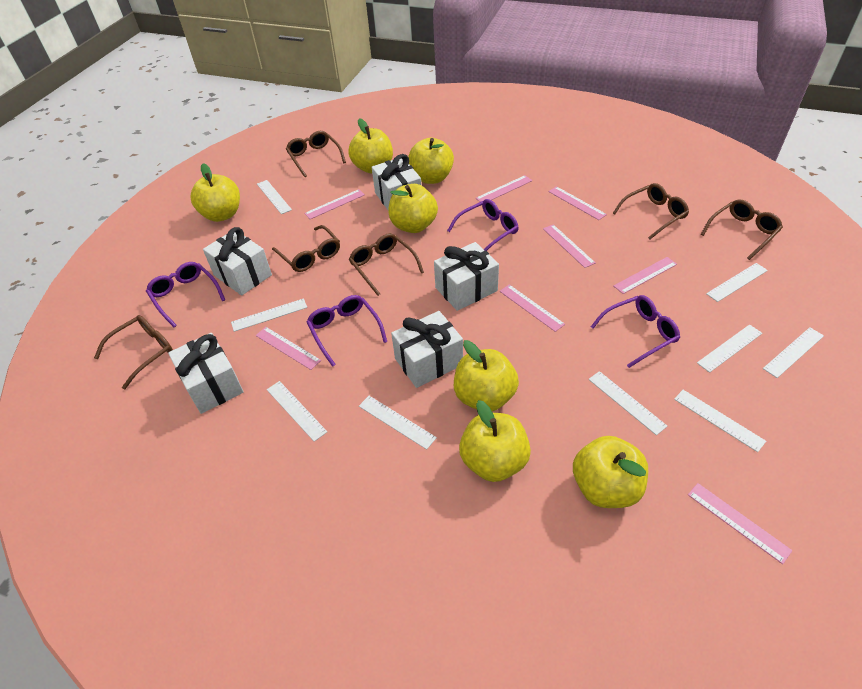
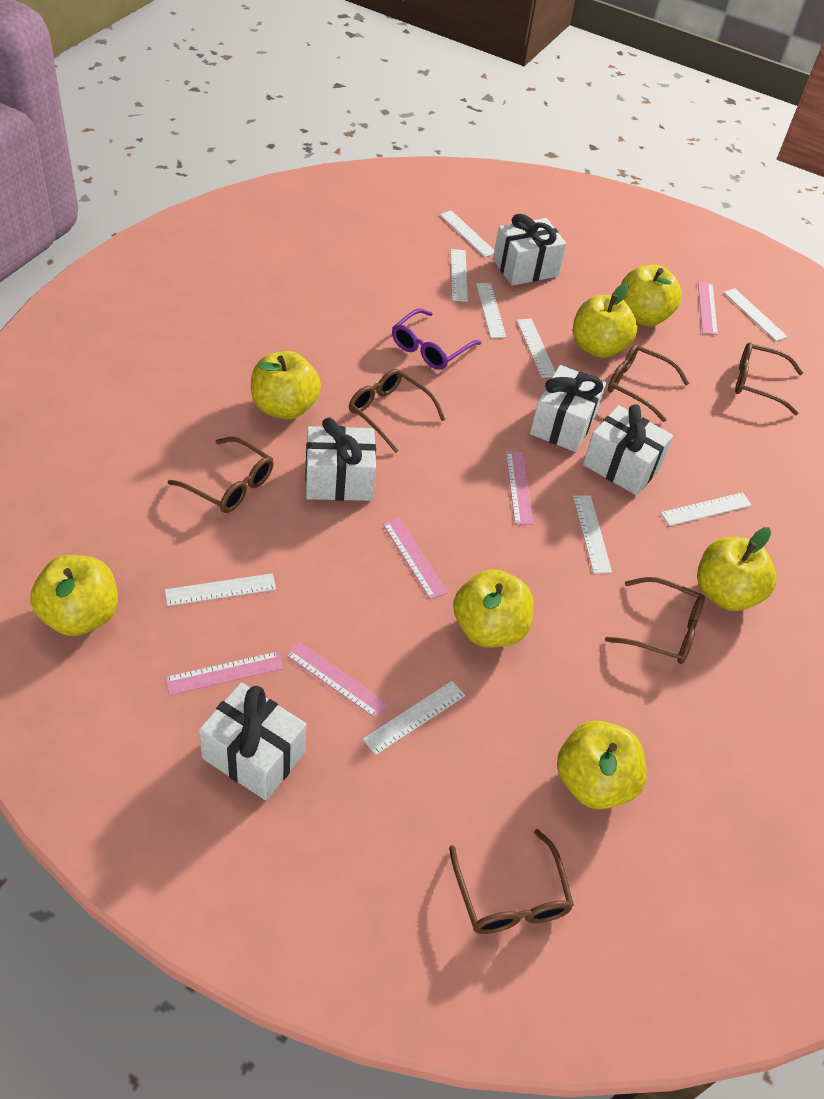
pink ruler: [256,327,321,370] [304,189,365,219] [476,175,532,202] [500,285,565,332] [543,224,595,268] [548,186,607,220] [614,257,677,294] [688,483,793,564] = 8 -> [165,652,283,696] [286,642,388,718] [383,518,447,600] [506,451,533,525] [698,281,718,335] = 5
purple glasses: [146,262,225,327] [307,295,387,367] [447,199,519,251] [591,295,680,368] = 4 -> [392,308,481,370] = 1

